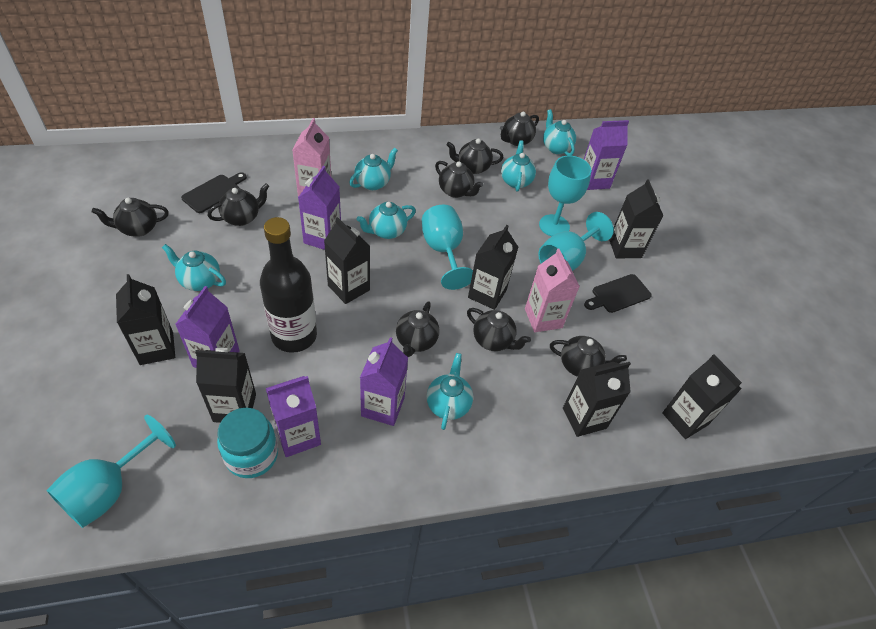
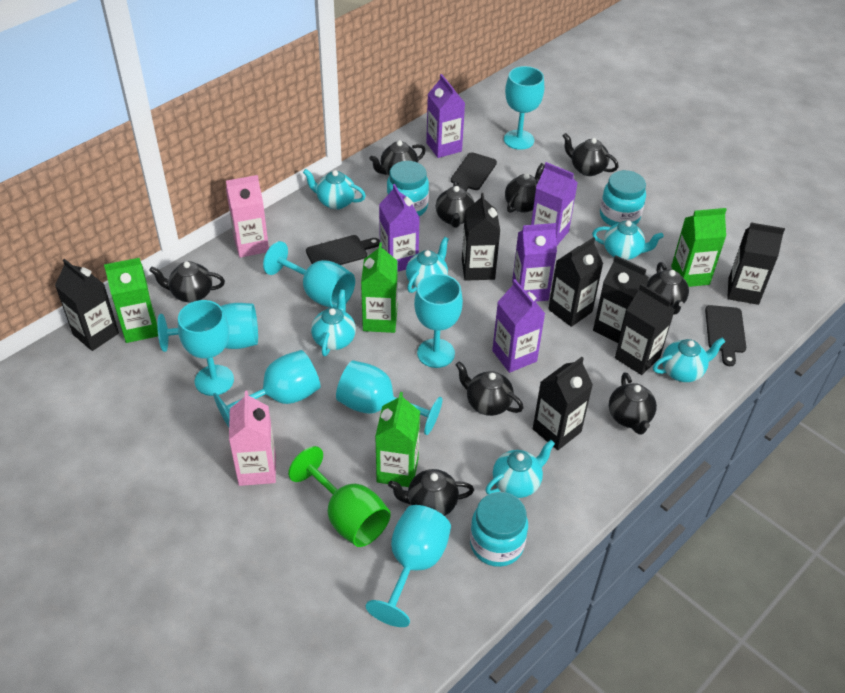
black bottle: [260,217,317,353] = 1 -> none = 0
black cutting board: [181,172,247,213] [584,274,652,313] = 2 -> [306,235,380,265] [451,152,497,191] [705,305,746,366] = 3
black teapot: [92,198,169,237] [208,183,269,226] [396,301,439,357] [435,161,483,198] [446,138,503,174] [467,308,531,351] [500,111,539,146] [550,336,627,377] = 8 -> [149,261,225,302] [369,140,426,175] [388,469,474,516] [436,181,475,228] [456,361,523,416] [505,163,545,213] [563,133,619,176] [609,373,657,435] [647,262,689,315] = 9
green carton: none = 0 -> [104,258,158,343] [361,242,398,333] [375,392,420,487] [671,208,727,287] = 4
green goblet: none = 0 -> [288,446,391,547] = 1
turquoise goblet: [46,415,176,528] [422,204,473,290] [538,212,614,271] [539,156,591,236] = 4 -> [157,303,258,352] [178,300,234,396] [213,350,320,427] [263,241,355,308] [336,360,442,435] [366,505,451,627] [414,274,463,368] [504,66,544,150] = 8
turquoise jar: [217,408,278,478] = 1 -> [387,161,429,216] [470,492,528,567] [600,170,646,226] = 3

